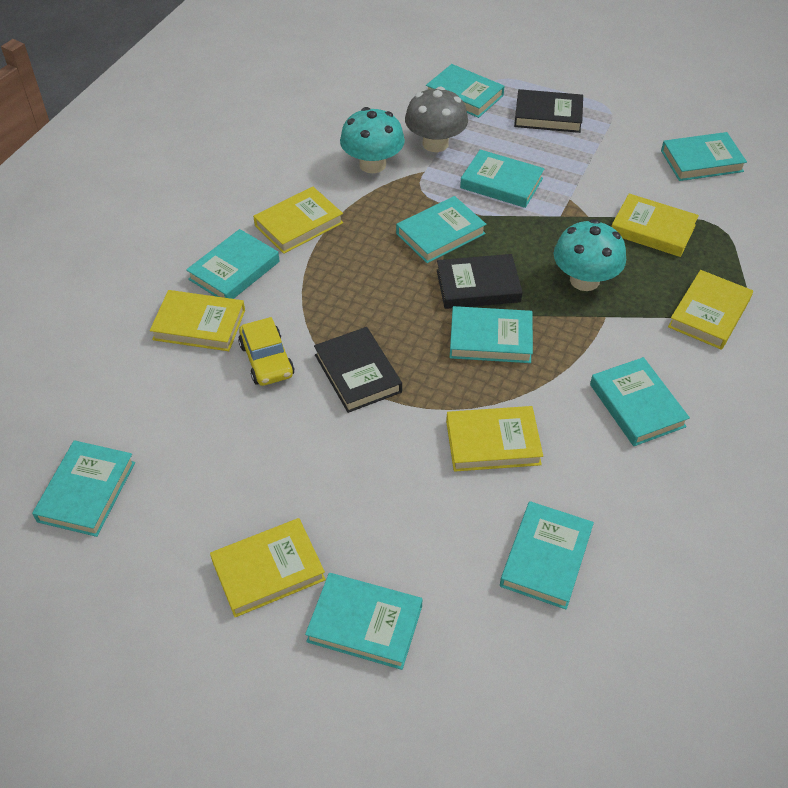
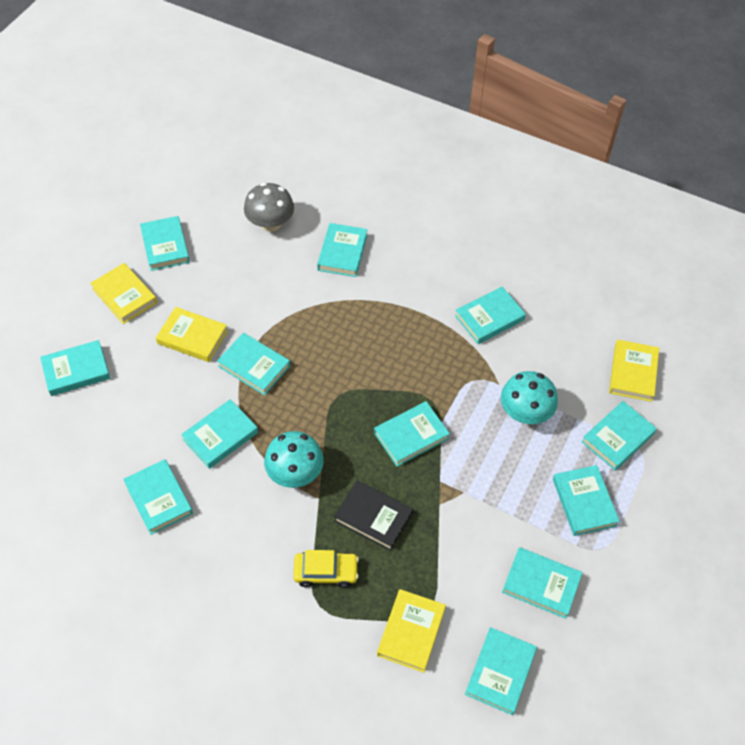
black book: [314,327,402,413] [437,254,523,309] [514,89,583,133] = 3 -> [334,480,413,551] = 1
turquoise book: [32,440,135,537] [186,229,280,299] [305,573,422,670] [396,196,486,263] [426,64,505,118] [450,306,533,363] [460,150,545,208] [500,501,594,610] [590,357,690,446] [661,132,747,181] = 10 -> [40,340,110,396] [123,459,193,535] [140,216,190,271] [181,399,258,469] [217,333,290,395] [317,223,367,277] [374,401,450,467] [455,286,526,344] [465,627,537,715] [502,547,582,619] [553,465,620,536] [582,401,657,471] = 12
yellow book: [150,290,245,351] [210,518,326,617] [253,187,343,254] [446,406,543,472] [611,194,699,257] [668,270,753,350] = 6 -> [90,263,157,324] [156,307,228,362] [377,589,446,673] [609,340,659,402] = 4

